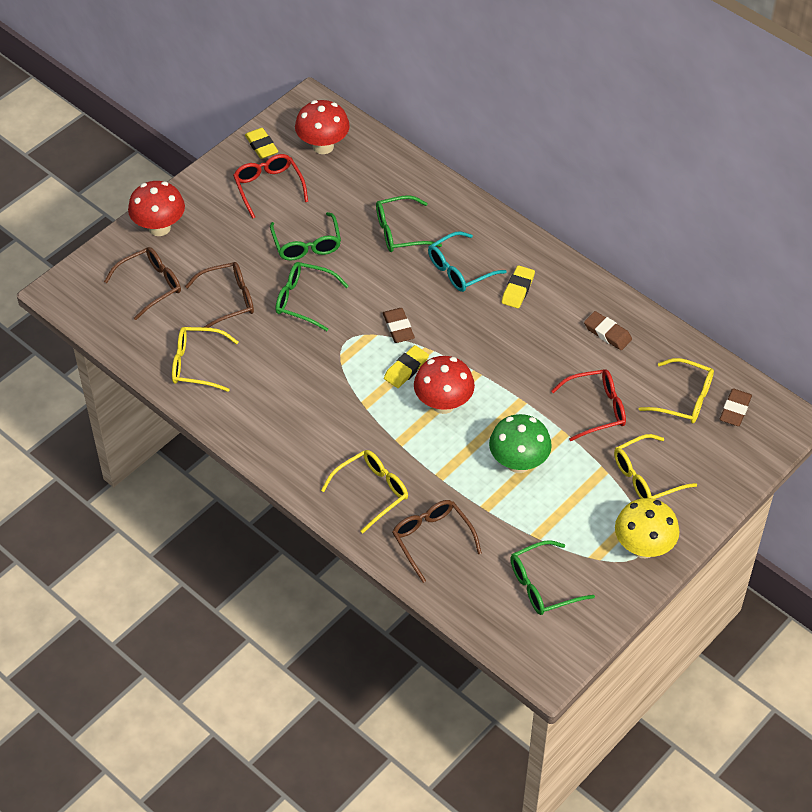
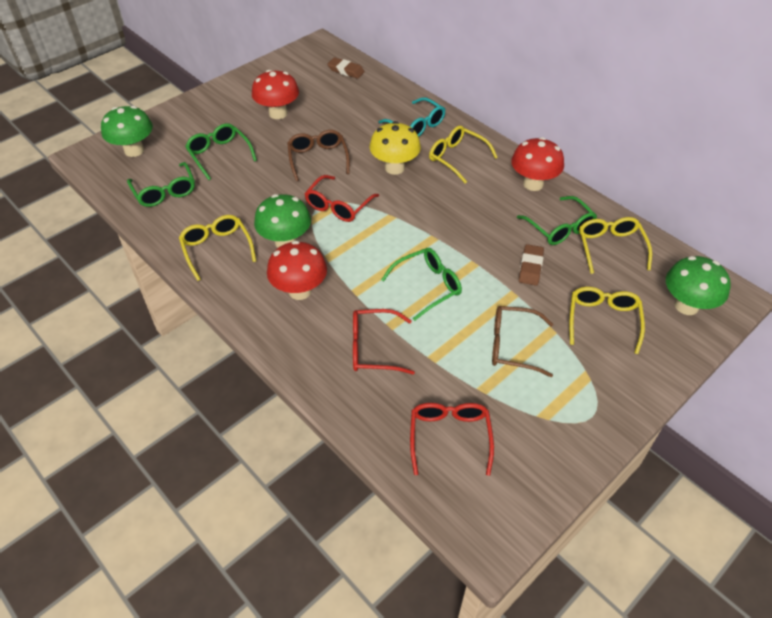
brown eraser: [383,308,415,343] [584,311,632,350] [720,389,752,426] = 3 -> [327,57,365,79] [519,244,544,286] = 2
brown glasses: [104,247,181,320] [185,262,254,332] [392,500,482,583] = 3 -> [287,130,350,181] [492,306,553,377] = 2
green mushroom: [489,414,552,473] = 1 -> [101,106,153,157] [254,194,311,248] [666,256,731,315] = 3
red glasses: [233,154,308,219] [551,369,626,441] = 2 -> [305,175,379,222] [353,309,415,374] [410,403,494,476] = 3
yellow eraser: [245,128,278,159] [384,345,429,388] [502,265,535,308] = 3 -> none = 0

